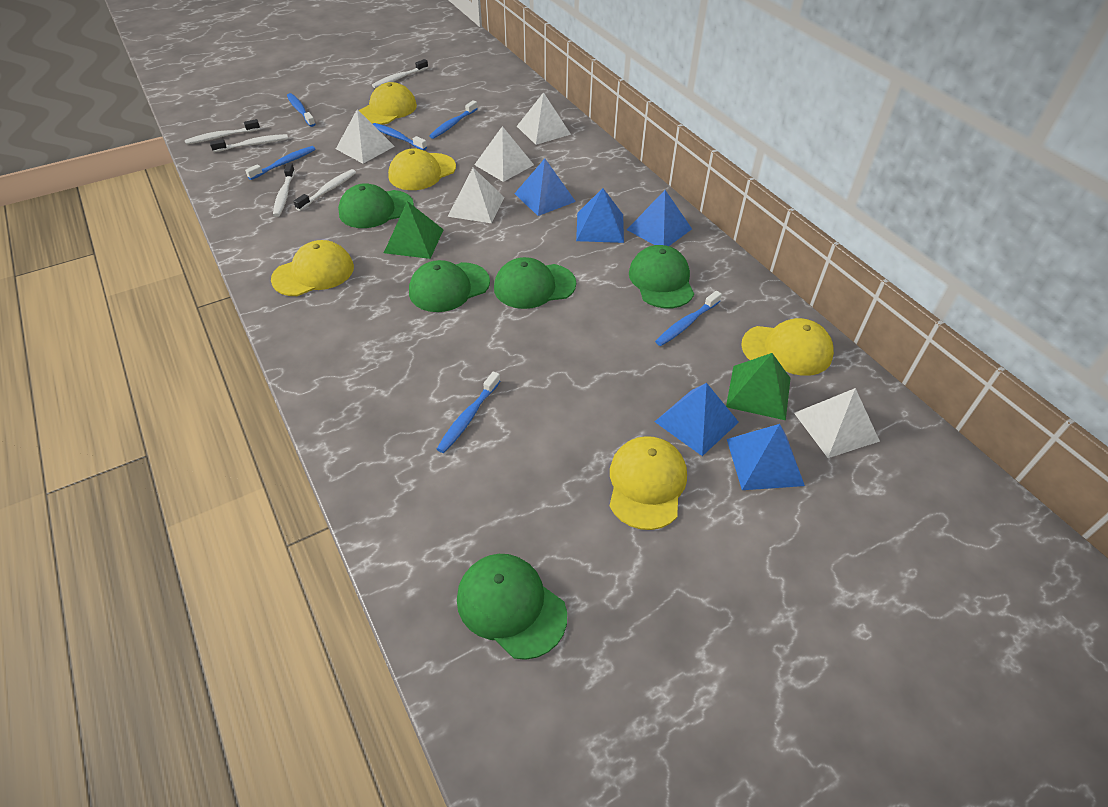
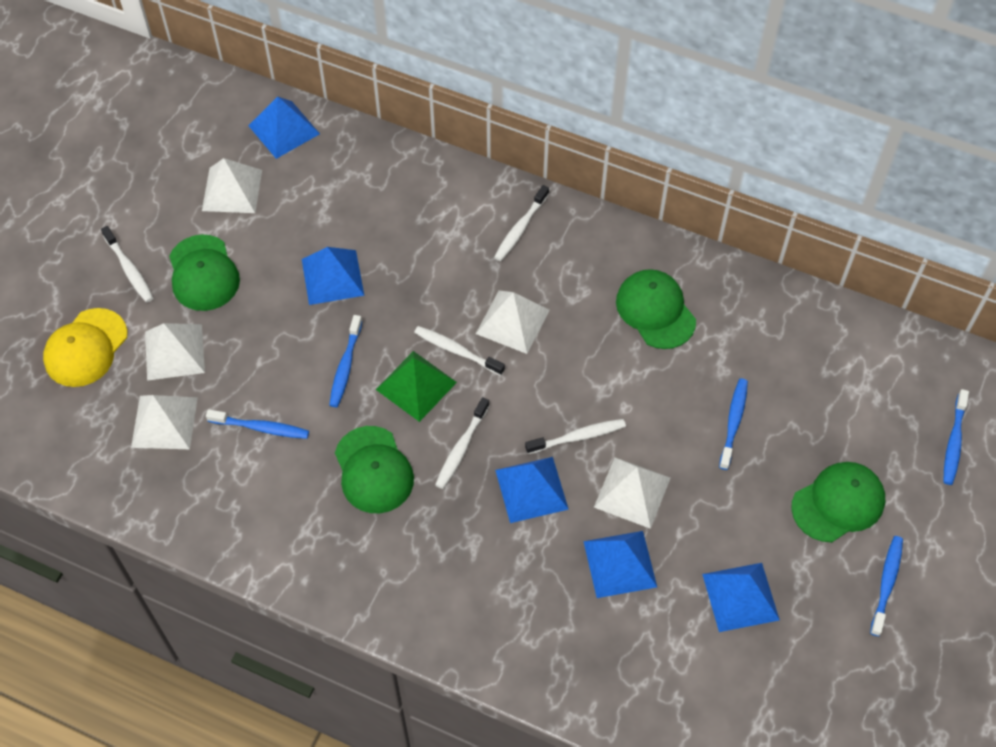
blue toothbrush: [245,146,316,180] [287,93,315,127] [373,123,427,150] [429,100,478,139] [437,371,500,453] [655,291,722,346] = 6 -> [206,409,309,439] [329,315,362,407] [719,379,748,470] [870,536,903,636] [943,389,969,485] = 5
green cap: [338,183,414,228] [409,260,490,312] [457,554,567,660] [494,257,576,309] [629,245,694,308] = 5 -> [169,234,240,311] [335,426,414,513] [616,269,696,349] [791,462,885,542] = 4
green pyramid: [384,201,444,259] [726,353,790,420] = 2 -> [376,351,457,422] = 1
yellow cap: [271,240,354,296] [359,82,417,125] [388,148,456,190] [610,436,687,530] [741,318,834,376] = 5 -> [43,308,127,387] = 1

